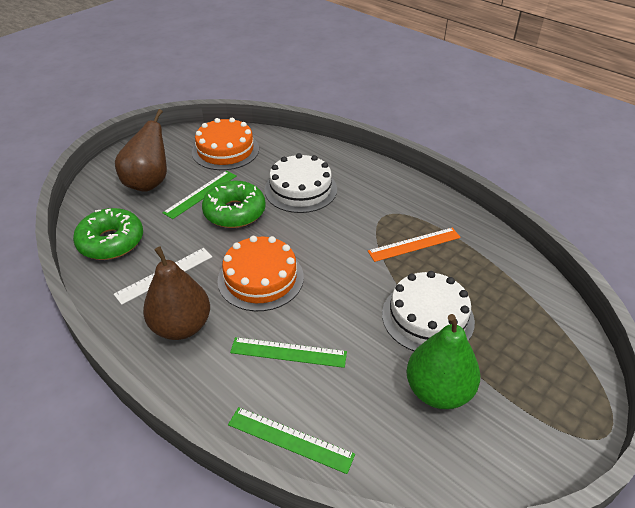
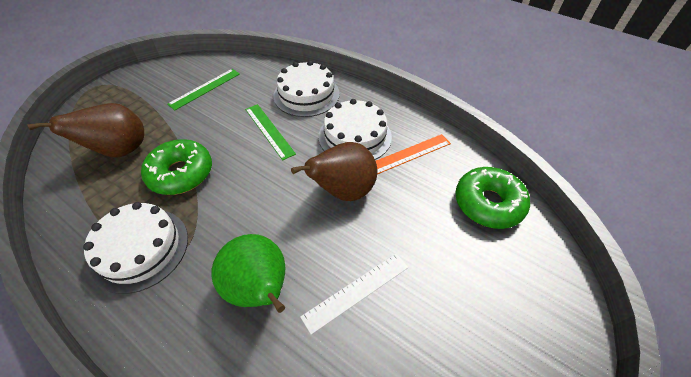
green ruler: [163,171,237,219] [228,407,355,474] [230,337,347,368] = 3 -> [167,69,240,110] [245,104,296,160] = 2
orange cake: [192,118,259,170] [217,236,304,311] = 2 -> none = 0
white cake: [264,153,337,213] [382,271,475,351] = 2 -> [83,202,188,294] [274,61,340,117] [319,99,392,160] = 3

